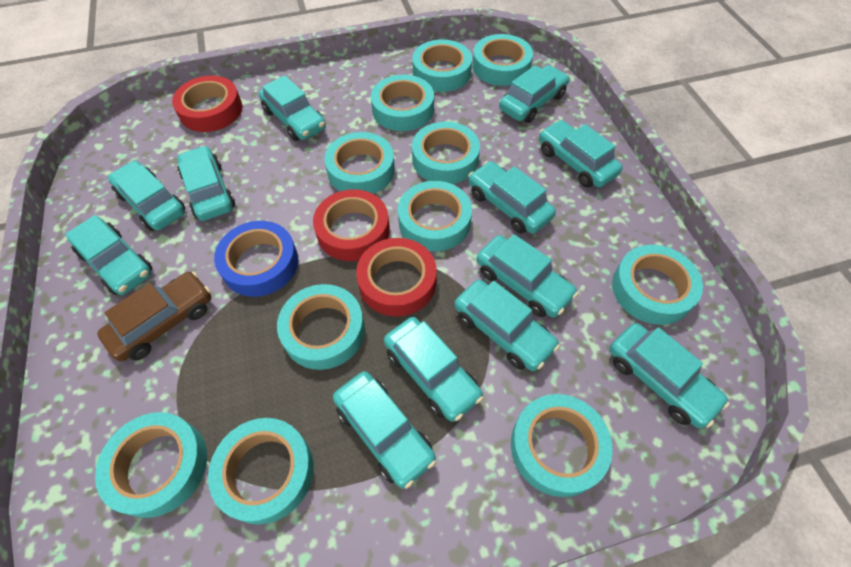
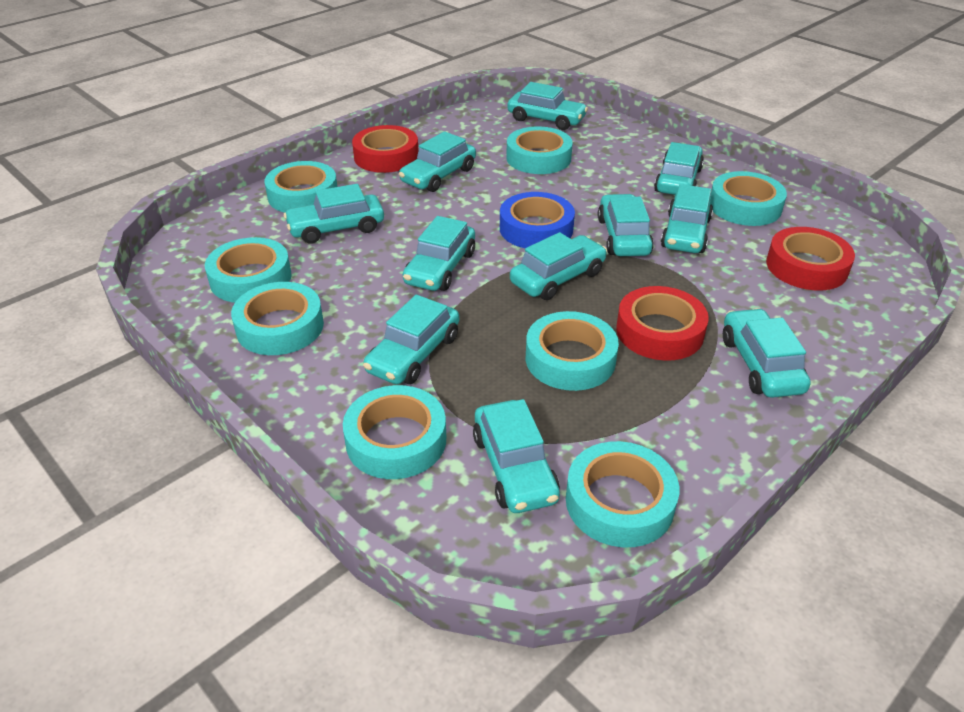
brown car: [97,271,211,362] = 1 -> none = 0
turquoise car: [65,215,152,295] [108,161,185,231] [177,145,235,221] [259,75,326,141] [333,371,436,489] [384,317,484,422] [454,280,560,371] [468,161,556,234] [477,234,578,318] [499,65,570,123] [539,120,623,188] [609,323,730,428] = 12 -> [284,184,384,244] [363,295,459,385] [399,131,476,192] [403,216,475,291] [473,399,560,513] [507,82,588,130] [510,232,607,300] [598,194,654,256] [654,142,704,195] [661,184,713,253] [723,308,811,398] = 11
turquoise tape: [95,412,207,518] [208,418,314,525] [277,284,365,370] [324,132,395,194] [371,75,434,131] [398,181,472,251] [412,39,472,92] [412,122,480,184] [472,34,533,86] [511,394,613,497] [612,245,703,325] = 11 -> [205,237,292,303] [231,282,324,355] [264,161,337,213] [343,385,446,479] [506,127,573,174] [526,311,619,391] [566,441,679,547] [710,171,787,226] = 8

